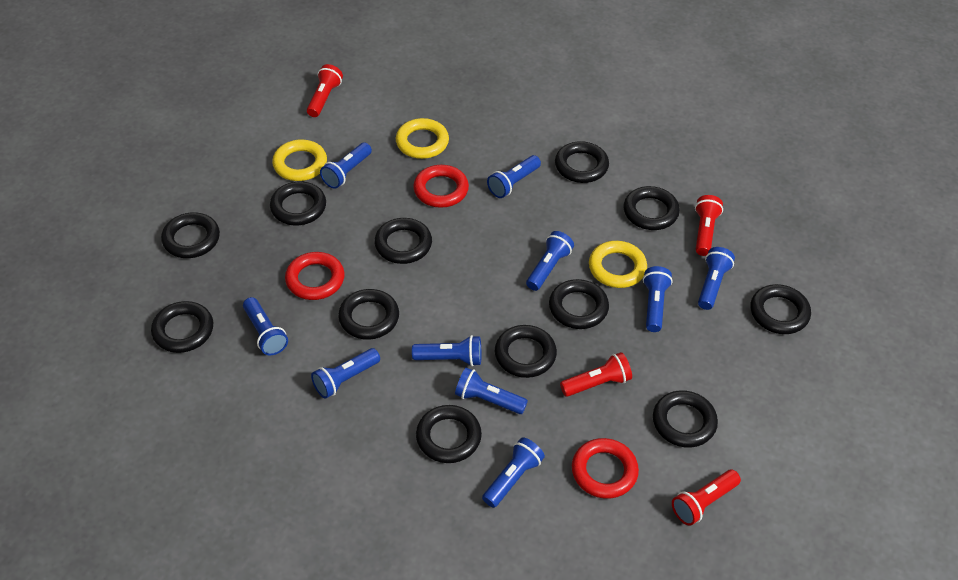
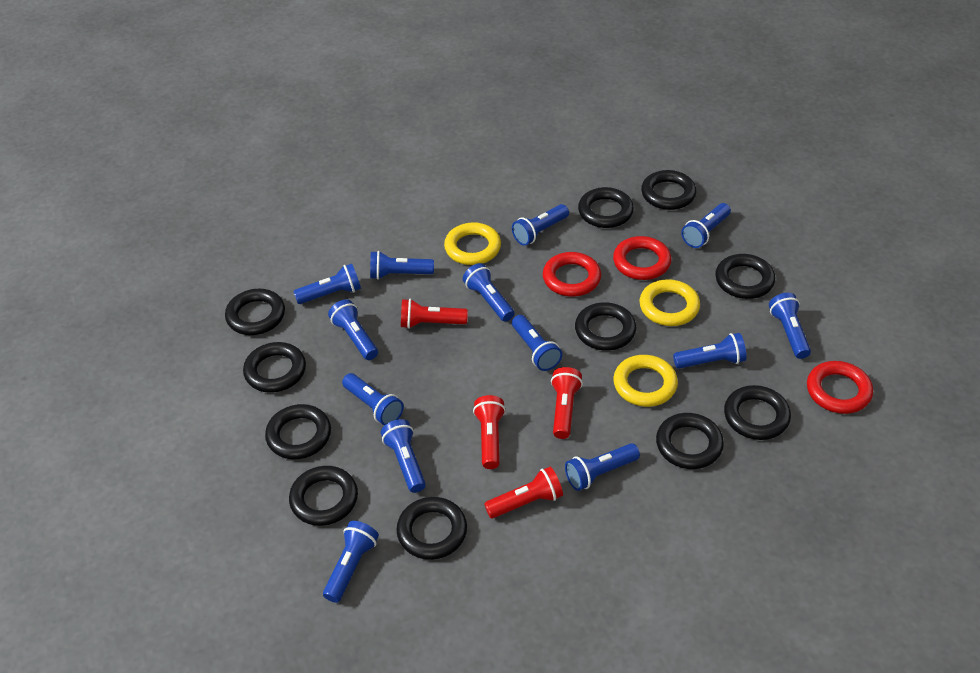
black ring: [151,301,213,353] [161,212,220,258] [270,182,326,225] [338,289,399,340] [374,218,432,264] [416,405,482,463] [495,325,557,378] [549,279,609,329] [555,141,609,183] [623,186,680,230] [653,390,718,448] [750,284,811,334] = 12 -> [225,289,285,335] [243,342,306,393] [265,404,331,459] [289,466,358,526] [396,497,467,560] [575,302,636,351] [578,187,634,228] [641,170,696,210] [656,413,724,469] [715,254,775,299] [724,385,791,440] = 11
blue flashlight: [243,297,288,355] [311,348,380,398] [320,142,372,189] [412,335,481,366] [455,368,528,414] [482,437,545,508] [487,155,541,198] [526,231,574,291] [643,266,673,332] [698,247,735,310] = 10 -> [293,264,361,304] [323,521,379,603] [328,299,378,360] [342,373,404,426] [370,251,434,280] [381,419,426,493] [463,263,515,322] [512,204,569,246] [512,315,562,371] [565,443,640,491] [673,333,747,369] [681,203,731,248] [769,293,811,359] = 13

